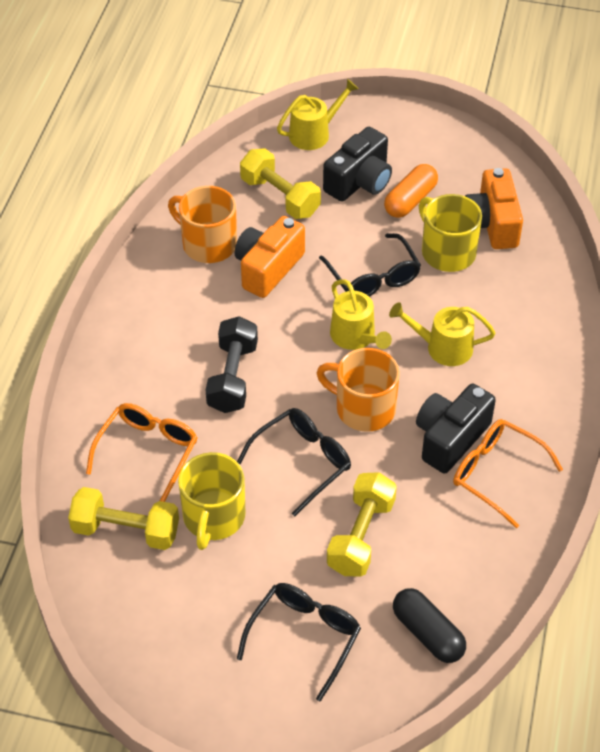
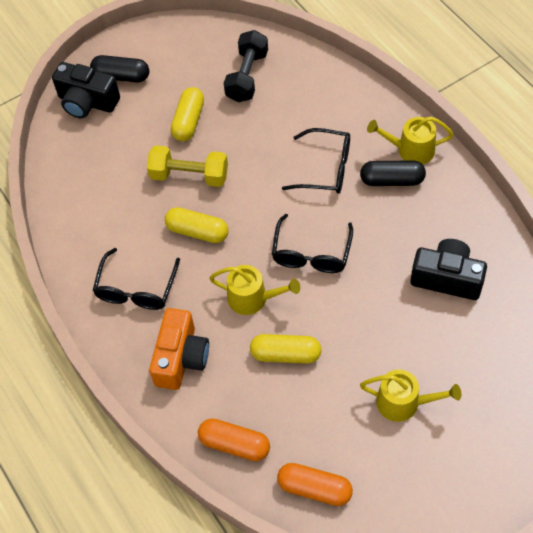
black capsule: [393,588,466,663] = 1 -> [90,55,149,83] [360,160,426,186] = 2
orange camera: [234,216,305,298] [465,168,523,249] = 2 -> [149,308,209,390] = 1
orange capsule: [384,164,438,218] = 1 -> [198,418,270,461] [277,463,353,506] = 2
orange glasses: [86,403,198,502] [453,419,563,528] = 2 -> none = 0
orange mug: [168,186,237,263] [316,348,400,432] = 2 -> none = 0
yellow capsule: none = 0 -> [165,207,229,243] [171,87,204,141] [250,334,322,364] = 3
yellow dumbbell: [68,487,179,550] [240,148,321,219] [327,472,397,576] = 3 -> [147,145,228,187] = 1
yellow mug: [178,452,245,550] [419,194,482,272] = 2 -> none = 0

